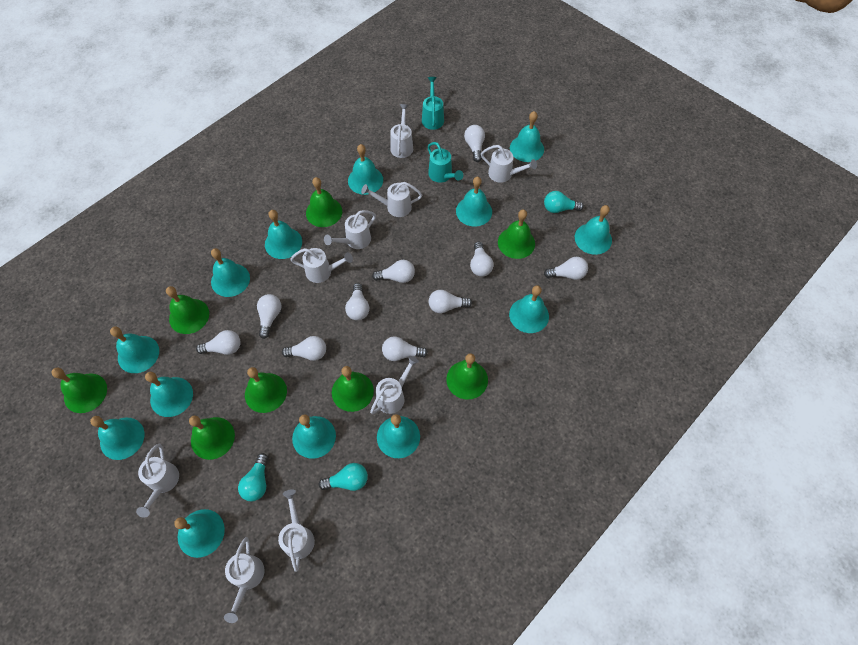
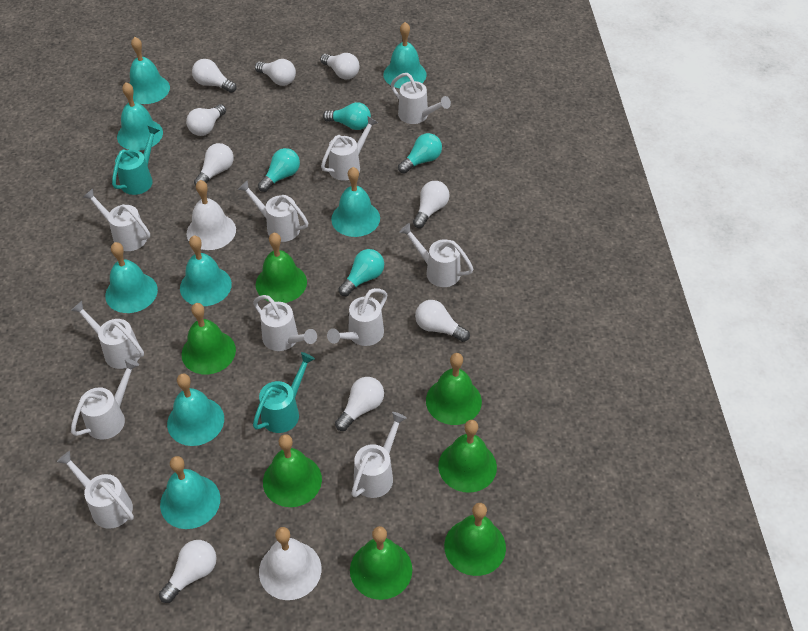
green bell: [51,368,107,413] [166,286,209,334] [189,416,235,460] [245,367,287,413] [306,177,342,227] [332,366,374,412] [446,353,488,400] [498,209,535,259] = 8 -> [181,303,236,375] [256,233,307,303] [263,434,322,507] [350,526,412,600] [426,353,482,425] [438,420,497,493] [444,503,506,576] = 7
turquoise bell: [90,416,144,460] [110,327,159,373] [145,372,193,417] [174,509,225,558] [211,248,250,297] [265,210,302,259] [292,414,336,459] [348,144,383,195] [377,414,420,458] [456,177,492,227] [509,285,549,333] [510,111,544,162] [575,205,612,255] = 13 -> [105,242,158,313] [117,82,163,151] [129,37,170,104] [160,456,220,529] [167,373,224,446] [180,236,232,306] [331,167,380,237] [383,22,427,88] = 8
turquoise light bulb: [238,453,268,501] [319,463,368,491] [544,191,584,213] = 3 -> [258,148,300,192] [323,102,371,130] [338,249,384,296] [398,133,442,174] = 4
white bell: none = 0 -> [187,180,236,250] [259,527,321,600] = 2
white light bulb: [196,330,241,355] [257,294,282,339] [282,336,326,361] [345,283,369,320] [372,260,415,283] [382,336,428,361] [429,290,472,313] [464,125,485,162] [470,242,494,277] [544,257,588,280] = 10 -> [159,540,217,603] [186,104,226,136] [192,59,237,93] [194,143,234,186] [255,59,296,86] [320,53,360,80] [335,377,384,431] [413,181,450,228] [415,300,470,342] = 9
white watering can: [136,444,179,518] [224,537,264,623] [278,489,315,572] [290,248,353,283] [324,210,376,249] [361,182,422,217] [370,356,419,414] [390,104,413,158] [481,145,537,183] = 9 -> [57,451,134,529] [71,301,144,369] [71,358,139,439] [82,188,150,251] [238,180,308,242] [253,295,317,351] [321,116,378,181] [327,288,387,346] [351,412,407,498] [391,73,451,124] [399,223,474,287] = 11

